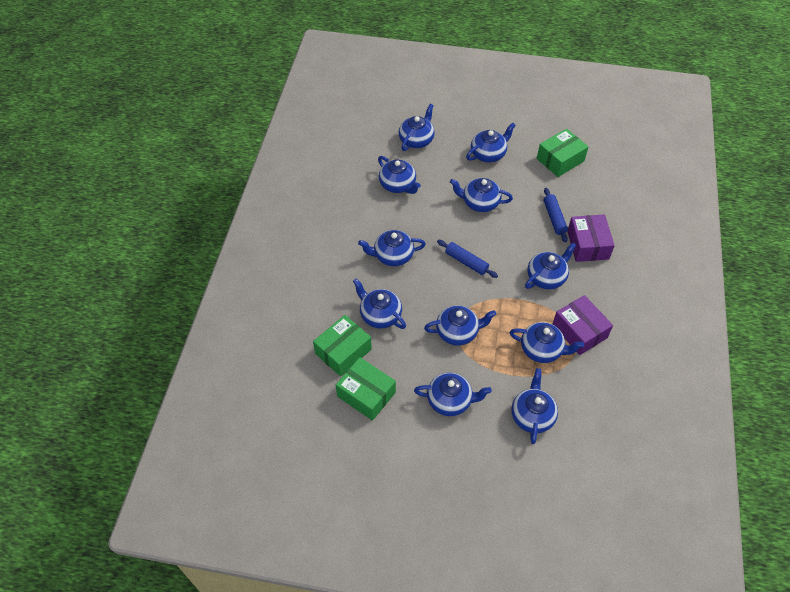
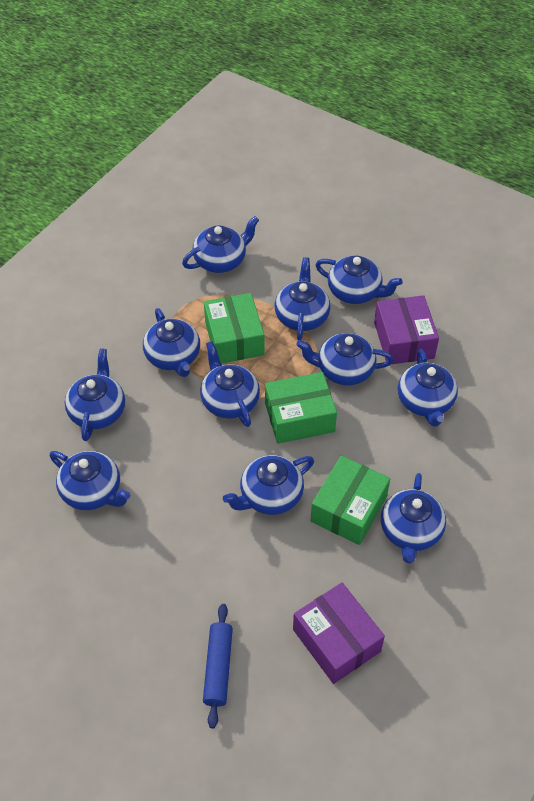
blue rolling pin: [437,240,498,278] [544,188,568,242] = 2 -> [203,604,233,729] = 1

